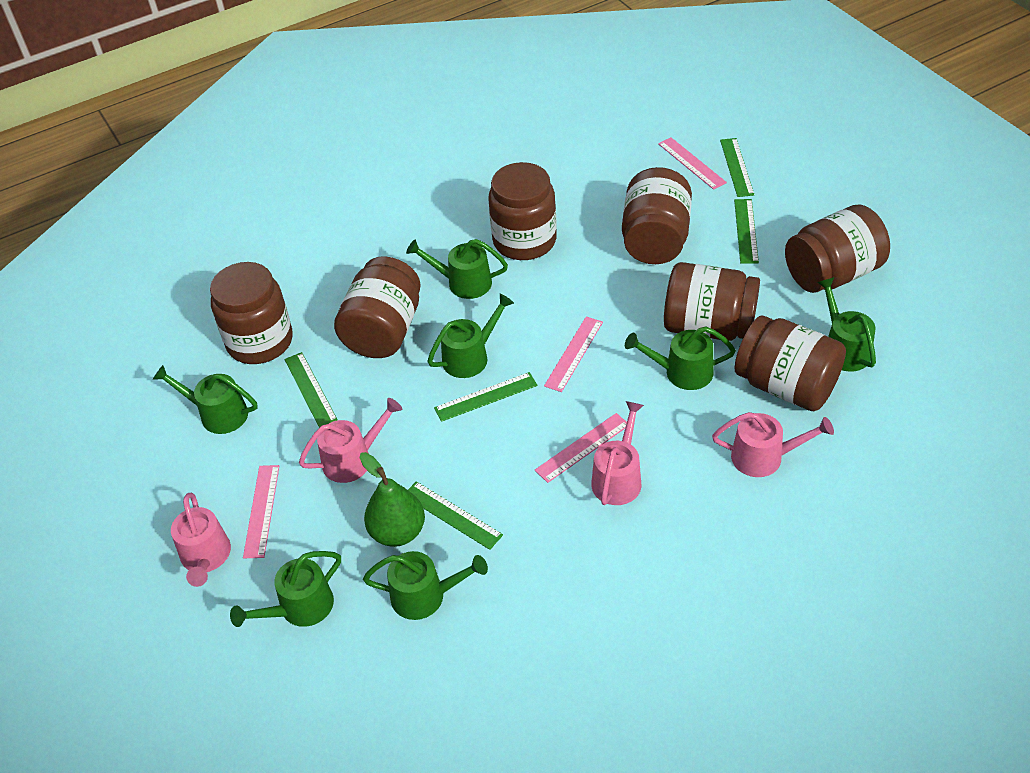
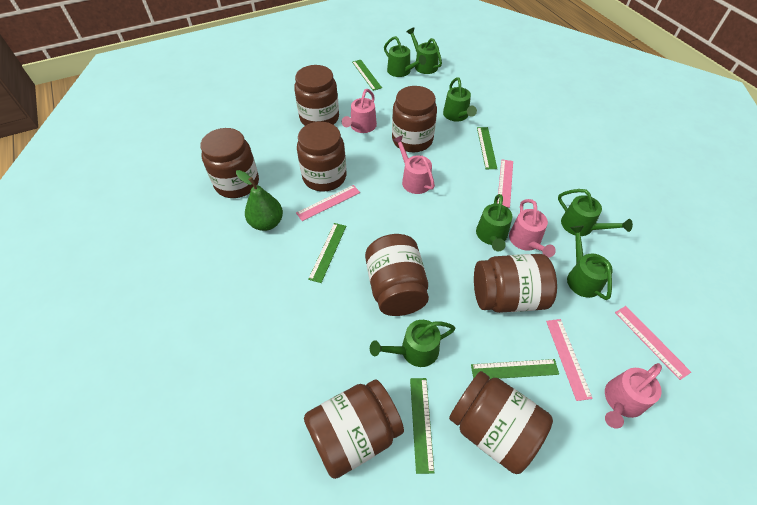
brown jar: [210,262,293,364] [334,256,421,358] [488,162,557,260] [622,167,692,264] [664,262,760,341] [735,316,846,411] [785,205,890,293] = 7 -> [200,128,259,198] [294,65,339,126] [297,122,346,192] [304,379,404,479] [365,234,429,316] [392,86,437,152] [449,371,553,474] [474,254,557,313] = 8

